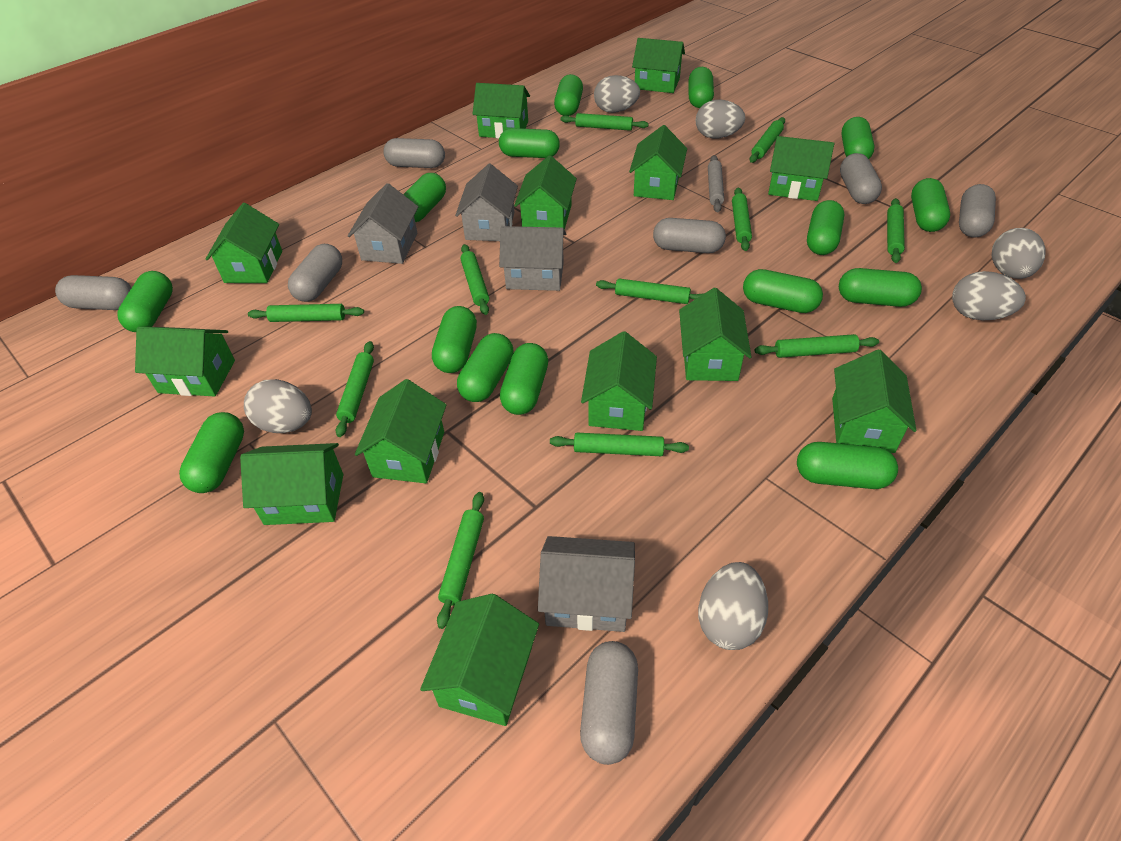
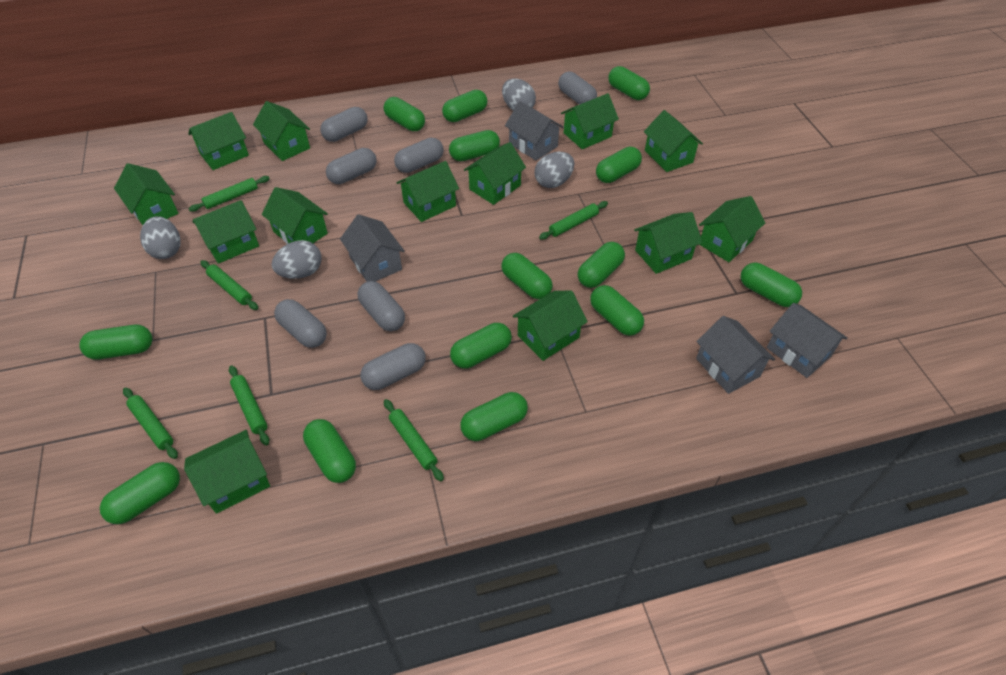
green capsule: [117,271,173,332] [179,412,244,493] [403,173,446,222] [432,306,477,373] [457,333,514,402] [499,128,560,158] [500,343,548,415] [554,74,583,116] [689,67,714,108] [743,269,823,313] [797,442,898,489] [807,200,844,255] [839,268,922,307] [841,117,874,159] [911,178,950,232] = 15 -> [79,325,152,360] [100,462,180,524] [303,419,356,483] [384,97,425,131] [442,90,487,122] [449,130,500,161] [450,323,512,369] [461,392,528,441] [501,253,552,299] [578,242,625,288] [590,285,644,336] [596,147,642,183] [608,66,650,100] [741,263,802,307] = 14
green rolling pin: [248,304,364,322] [336,341,374,437] [437,492,484,629] [460,244,489,315] [550,433,689,456] [561,113,648,131] [596,279,703,304] [732,188,752,251] [749,117,785,163] [755,334,879,358] [887,198,905,263] = 11 -> [123,388,178,459] [189,176,270,212] [200,260,258,310] [229,365,270,446] [384,399,444,481] [539,201,608,240] = 6
grey egg: [244,379,312,433] [594,75,640,113] [696,100,745,139] [698,562,768,650] [952,271,1026,320] [992,228,1046,279] = 6 -> [140,216,181,259] [272,240,322,279] [502,79,536,111] [535,152,574,188] = 4
grey rolling pin: [708,155,724,212] = 1 -> none = 0

